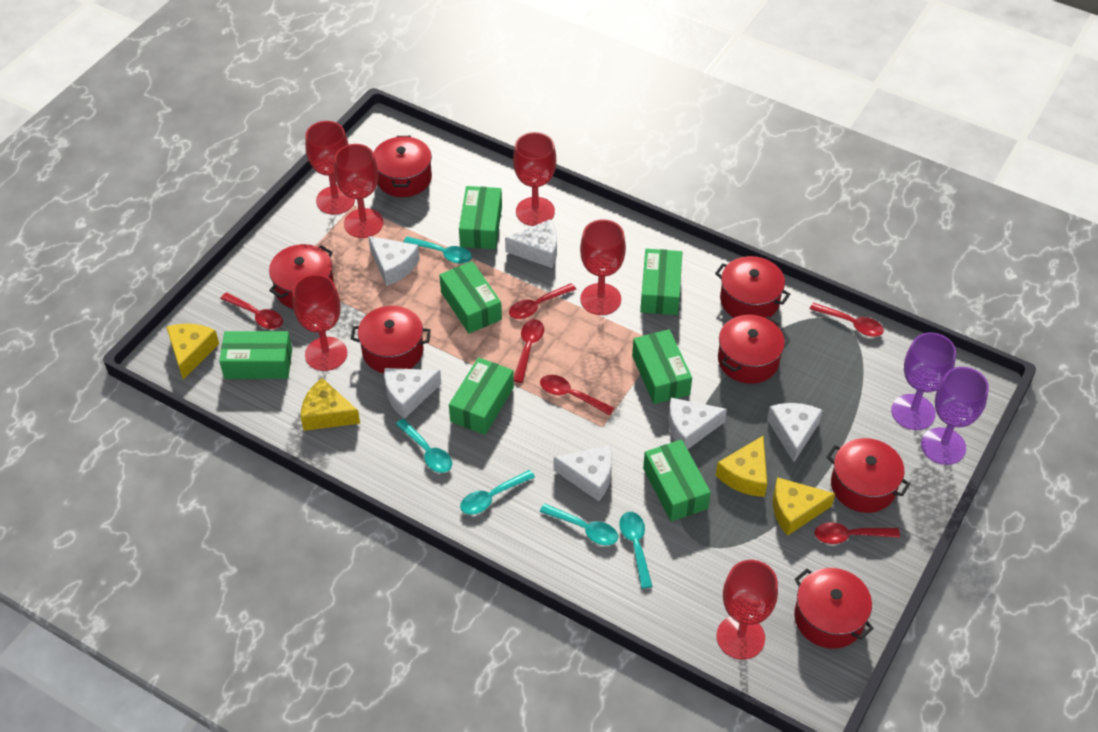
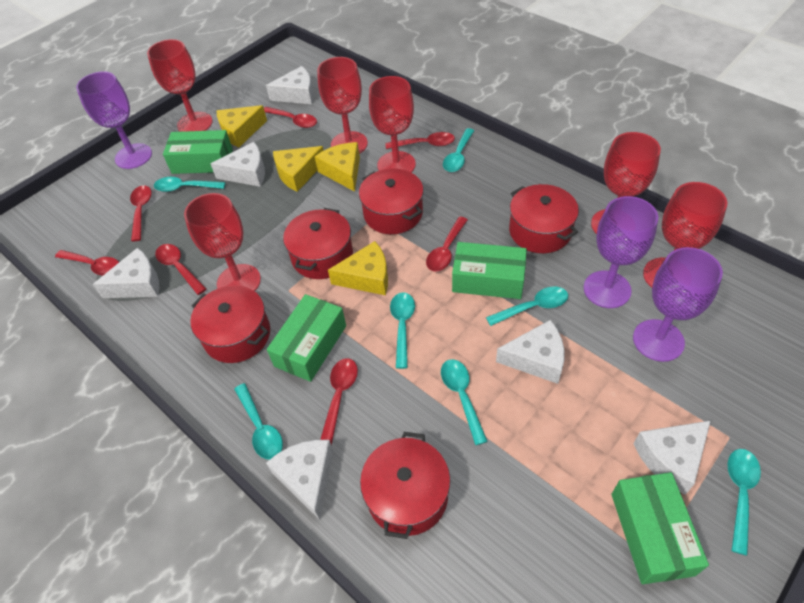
green box: [219,331,292,379] [439,261,502,334] [449,357,514,435] [459,186,502,249] [632,329,692,404] [640,248,682,315] [643,440,711,521] = 7 -> [163,130,233,174] [267,294,346,382] [452,242,527,299] [611,472,709,584] = 4
purple goblet: [891,333,956,430] [921,367,989,465] = 2 -> [76,71,152,169] [583,196,658,308] [633,247,723,362] = 3
red pot: [269,244,334,309] [351,306,431,373] [374,136,432,197] [715,256,790,318] [718,315,785,384] [794,568,874,649] [827,438,910,513] = 7 -> [190,285,270,363] [283,208,353,279] [359,168,423,234] [360,432,450,539] [509,184,579,253] = 5
red spoon: [220,292,283,329] [509,283,576,319] [514,319,544,383] [540,375,614,415] [810,303,884,337] [815,522,900,544] = 6 -> [55,250,119,276] [130,185,152,241] [155,244,206,295] [264,107,317,128] [320,358,358,445] [386,132,455,149] [426,216,468,271] = 7
turquoise spoon: [396,419,452,473] [403,236,472,264] [460,470,535,515] [540,504,618,545] [619,512,653,589] = 5 -> [154,177,226,192] [234,383,283,459] [390,292,415,369] [441,359,488,445] [443,128,474,172] [486,287,568,326] [728,449,761,556] = 7

